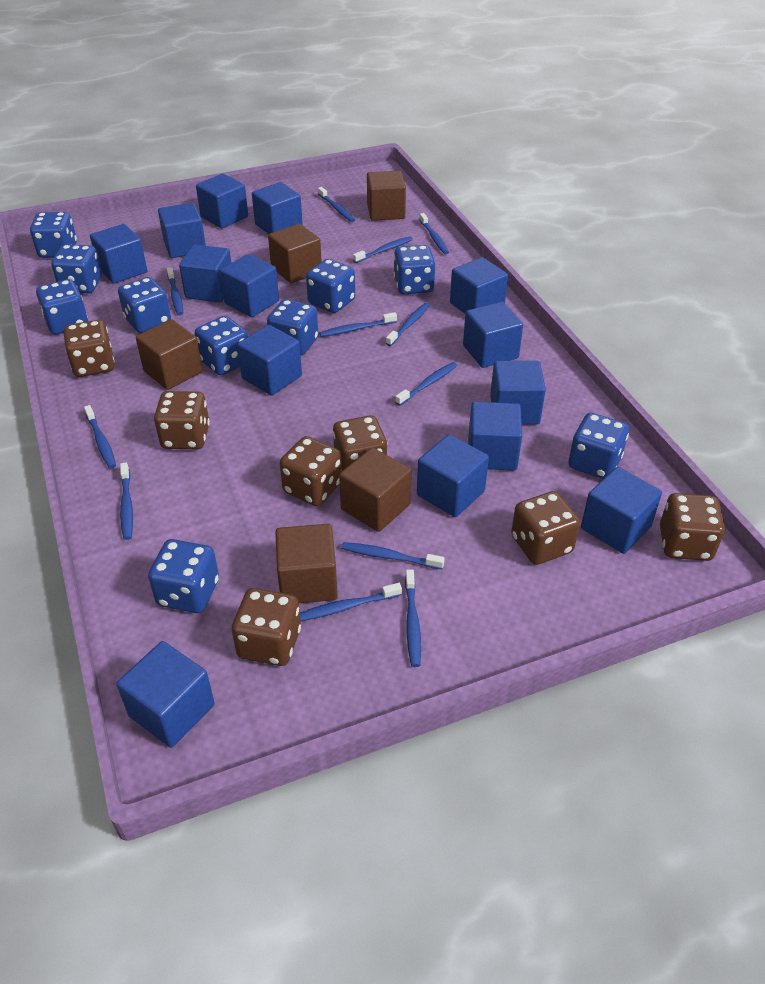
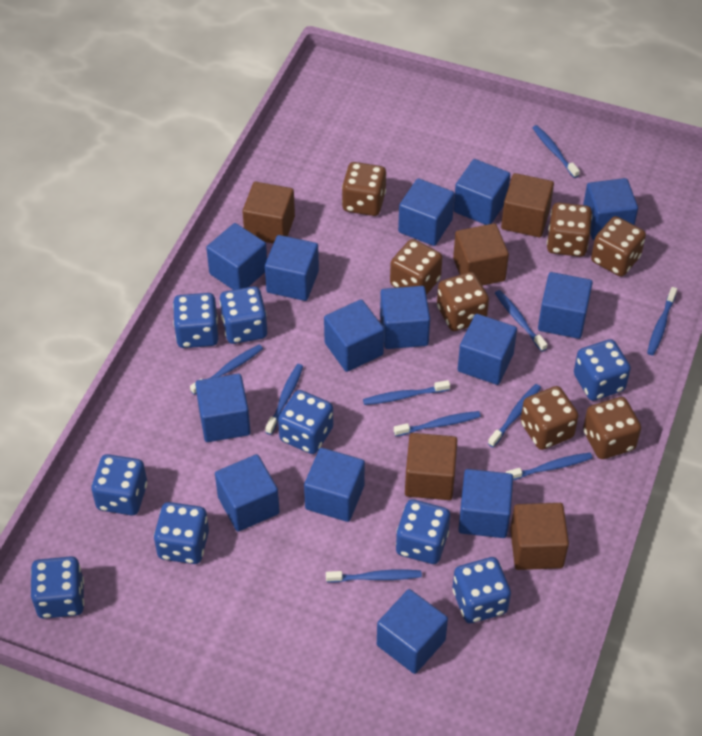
blue dice: [30,212,77,258] [36,279,88,334] [51,244,102,293] [118,277,171,333] [148,539,219,613] [195,316,248,375] [267,299,318,355] [306,259,355,313] [394,245,435,294] [568,413,629,479] = 10 -> [31,556,84,619] [91,454,147,516] [154,502,209,564] [173,293,218,348] [219,286,267,344] [278,390,333,454] [396,499,450,564] [453,557,511,623] [574,339,631,401] = 9
blue toothbrush: [84,405,116,468] [120,462,133,540] [167,267,183,315] [300,583,402,621] [318,187,355,222] [319,312,397,337] [341,542,445,569] [353,236,413,263] [386,303,430,346] [395,362,457,406] [405,569,421,667] [419,213,449,254] = 12 -> [190,345,263,395] [265,364,303,435] [326,570,422,583] [363,380,450,405] [394,411,481,437] [488,384,541,447] [495,290,547,352] [506,453,592,480] [533,125,580,178] [647,287,677,355] = 10

